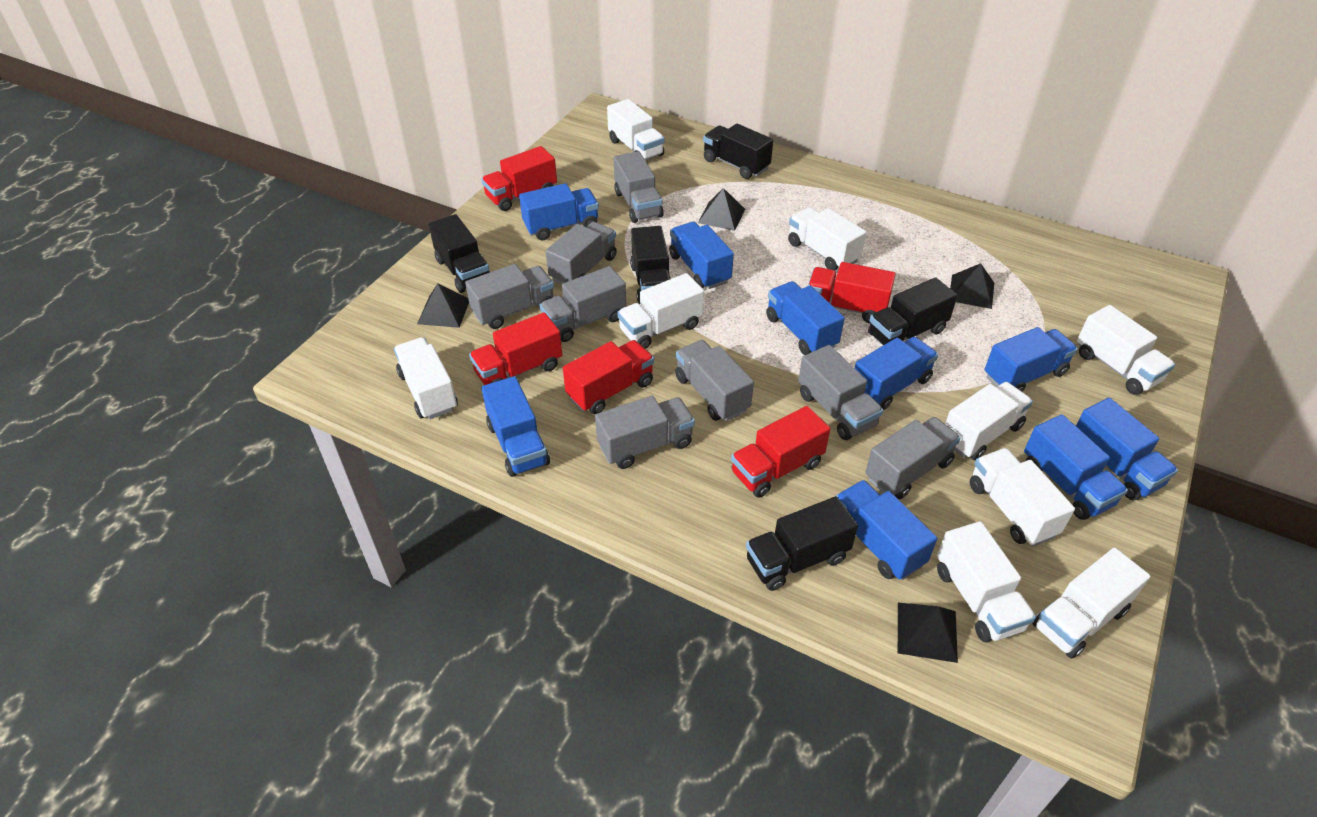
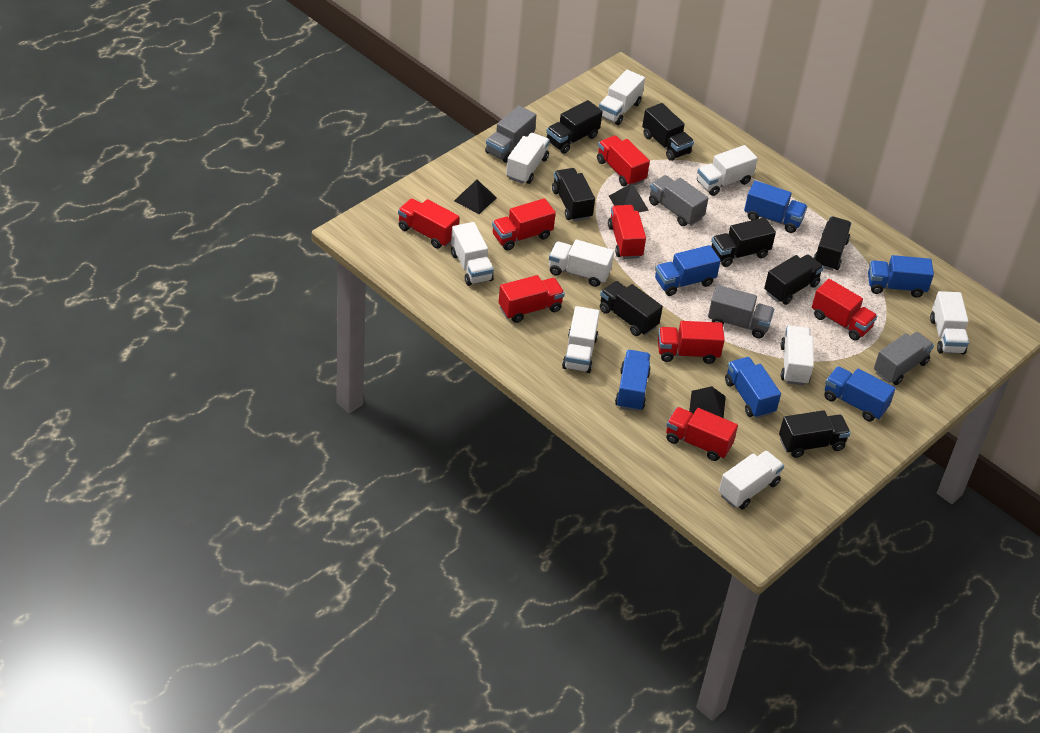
black pyramid: [417,283,469,328] [698,188,745,231] [898,603,958,663] [950,263,994,309] = 4 -> [454,180,497,214] [609,183,649,212] [689,386,726,418] = 3
black truck: [429,214,490,293] [630,226,671,304] [703,123,773,179] [746,496,858,591] [868,277,958,345] = 5 -> [546,100,603,154] [552,168,595,221] [600,281,663,336] [642,103,694,161] [711,217,776,267] [764,254,824,305] [779,410,851,458] [814,216,851,271] = 8
blue truck: [481,376,550,477] [519,183,599,240] [669,222,734,289] [766,281,845,355] [836,480,937,580] [855,337,938,410] [984,327,1078,391] [1024,414,1128,520] [1076,398,1178,500] = 9 -> [615,350,651,411] [655,245,721,296] [725,357,781,418] [744,181,807,233] [824,366,896,421] [868,255,934,298] = 6
grey truck: [465,264,554,329] [540,266,626,342] [546,222,617,285] [595,396,695,469] [614,151,664,223] [675,340,754,421] [798,345,883,440] [865,417,961,499] = 8 -> [485,106,536,163] [649,175,708,226] [708,285,775,338] [874,332,934,385] = 4
red truck: [469,312,562,385] [481,146,557,211] [563,340,654,414] [731,406,830,498] [808,262,896,323] = 5 -> [398,199,459,249] [492,198,556,251] [498,275,565,323] [597,136,650,186] [608,205,646,259] [658,321,725,364] [666,407,738,461] [812,279,877,341] = 8

